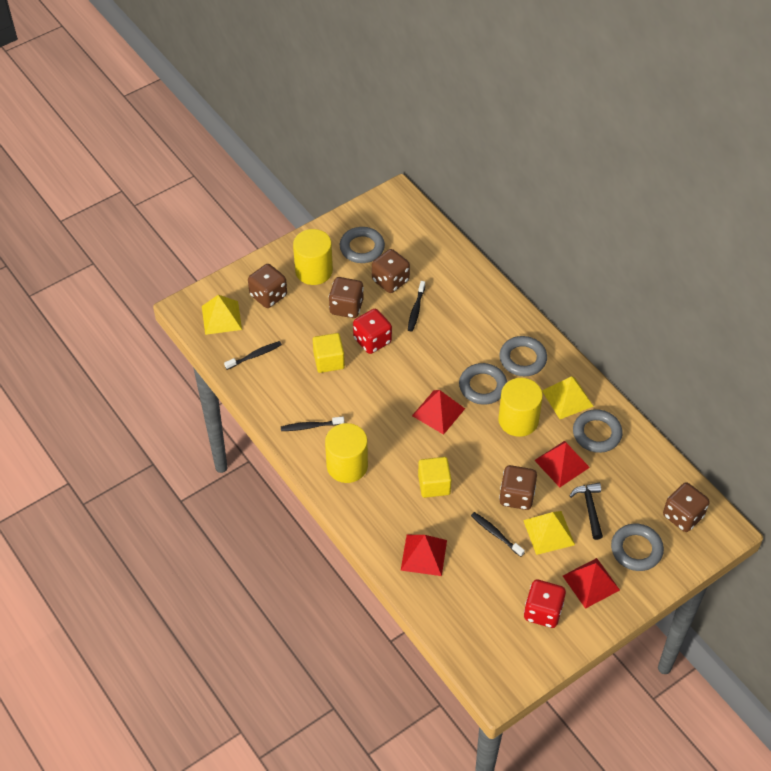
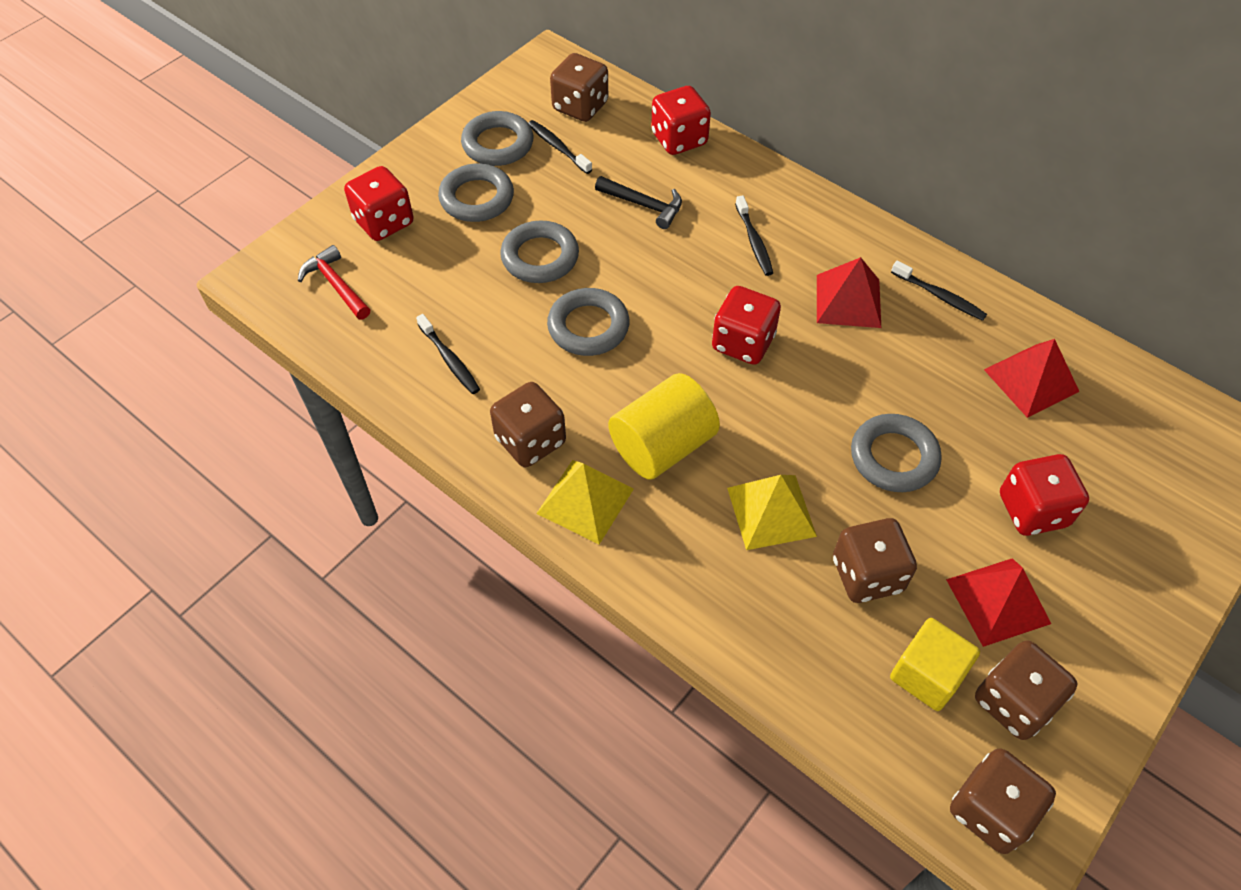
red dice: [353,309,392,354] [524,580,566,628] = 2 -> [344,166,414,241] [651,86,711,155] [712,286,781,365] [1000,454,1089,536] = 4
red hammer: none = 0 -> [298,245,370,320] = 1
red pyramid: [401,535,447,576] [412,390,465,435] [534,441,590,487] [563,558,620,609] = 4 -> [817,257,881,328] [946,558,1051,647] [984,339,1080,418] = 3
yellow cube: [313,333,345,373] [418,457,452,498] = 2 -> [890,618,980,711] = 1
yellow cylinder: [293,229,333,285] [325,423,368,483] [498,378,543,437] = 3 -> [608,373,720,480] = 1
yellow pyramid: [202,295,242,335] [523,511,575,555] [542,376,594,419] = 3 -> [536,460,634,544] [727,475,817,550] = 2

